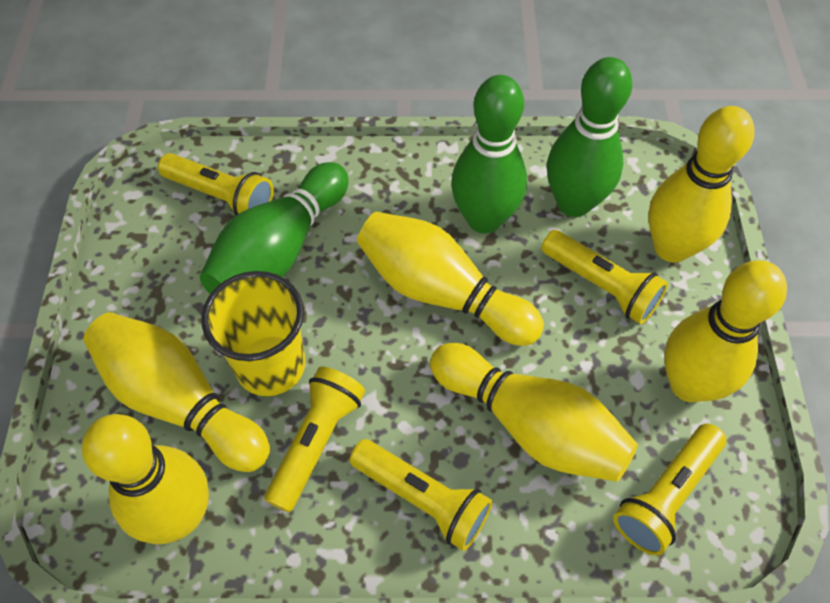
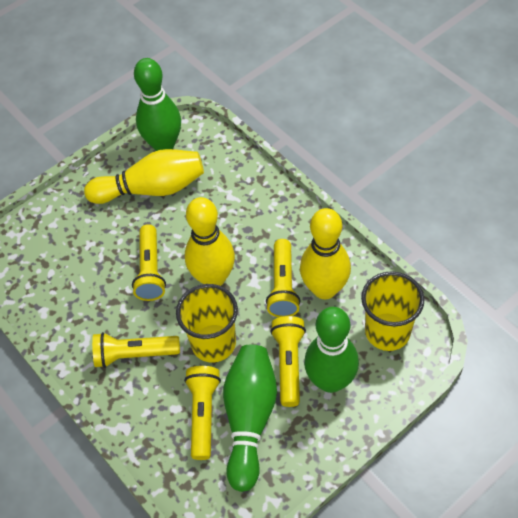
yellow bowling pin: [82,414,209,544] [83,312,270,472] [357,212,544,346] [430,343,638,482] [648,106,755,262] [664,260,787,402] = 6 -> [84,149,204,204] [185,197,235,286] [300,208,351,299] = 3
yellow cup: [202,271,306,396] = 1 -> [176,284,238,362] [361,271,424,351] = 2

